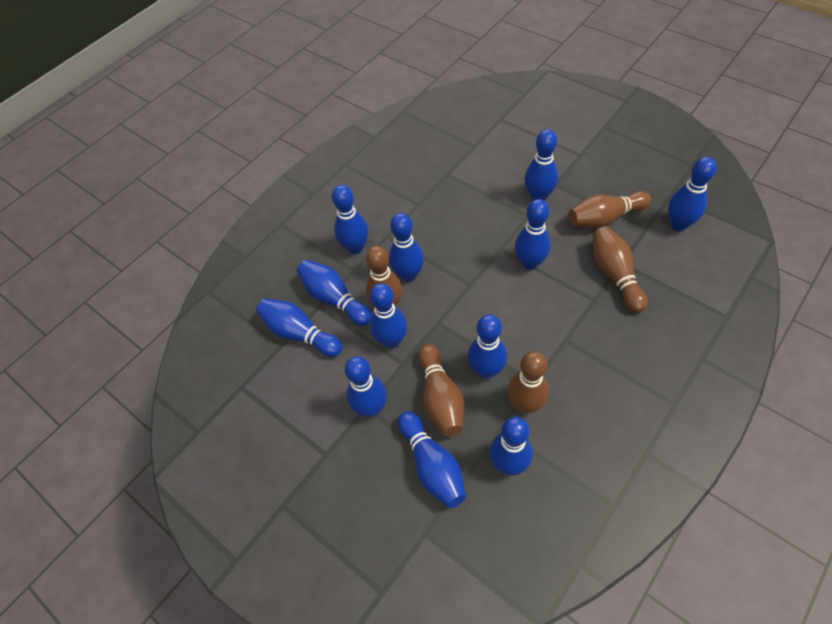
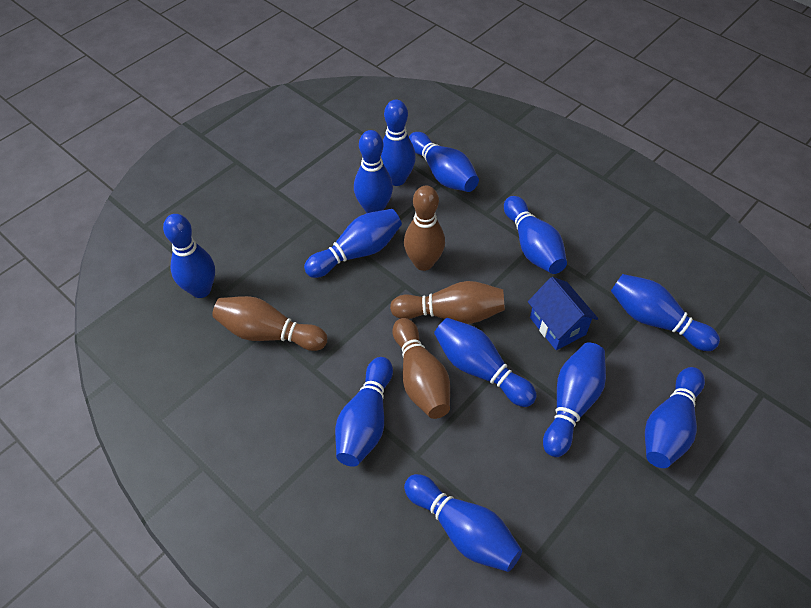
blue house: none = 0 -> [528,277,598,350] = 1
brown bowling pin: [366,246,402,306] [418,344,464,436] [507,351,549,414] [568,191,651,228] [593,227,648,313] = 5 -> [212,296,327,351] [390,281,505,324] [392,318,450,419] [404,186,445,271] = 4

